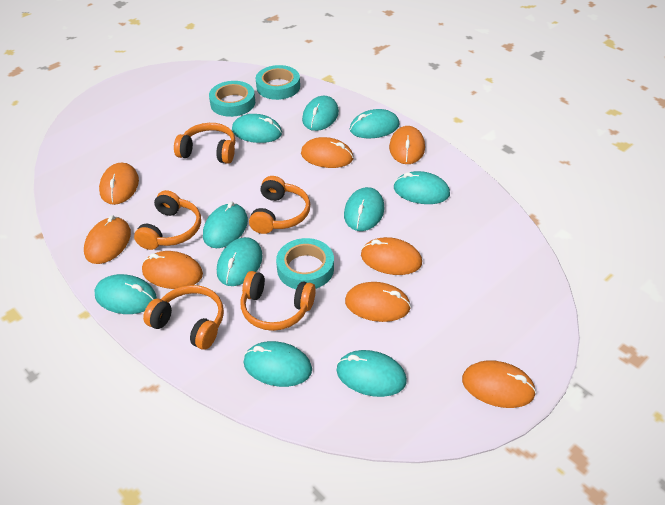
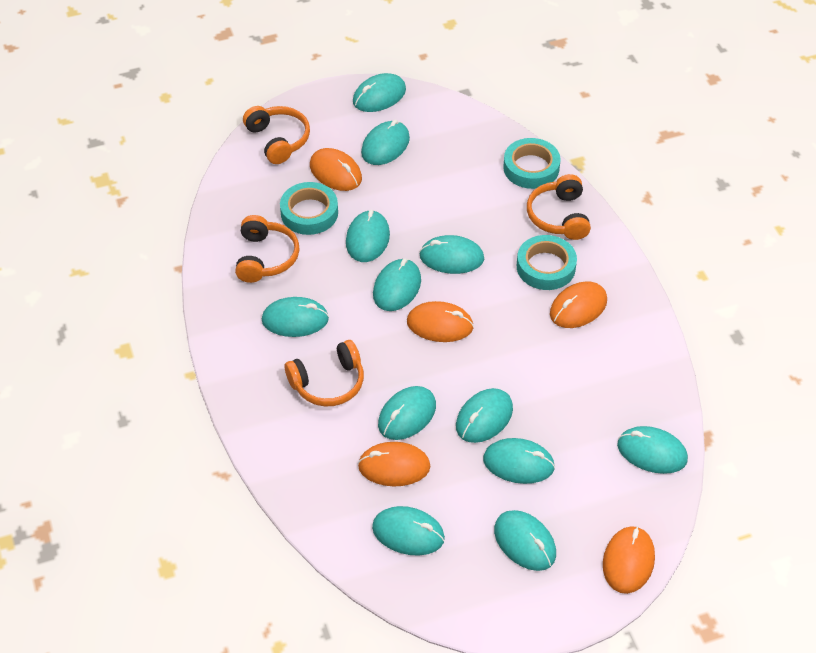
orange headphones: [134,190,201,250] [143,285,224,350] [174,123,235,164] [240,271,316,331] [249,176,310,234] = 5 -> [235,215,299,283] [243,106,310,164] [285,340,364,406] [527,174,591,240] = 4
orange mouse: [84,215,131,264] [99,163,139,205] [142,251,203,289] [301,137,354,168] [345,282,411,322] [361,237,422,275] [389,126,425,164] [462,360,536,408] = 8 -> [310,148,362,191] [358,442,430,486] [407,301,474,342] [550,281,607,328] [603,526,655,594] = 5
turquoise mouse: [95,274,157,314] [203,202,248,248] [217,237,263,286] [232,114,282,143] [244,341,312,387] [302,96,339,131] [336,350,407,397] [344,187,384,231] [350,109,400,139] [394,171,450,204] = 10 -> [262,297,329,337] [346,210,390,262] [353,73,406,112] [361,120,410,165] [372,506,445,556] [373,258,421,311] [378,386,436,440] [419,235,484,274] [456,388,513,443] [483,438,555,484] [494,510,556,571] [617,426,688,474] = 12

